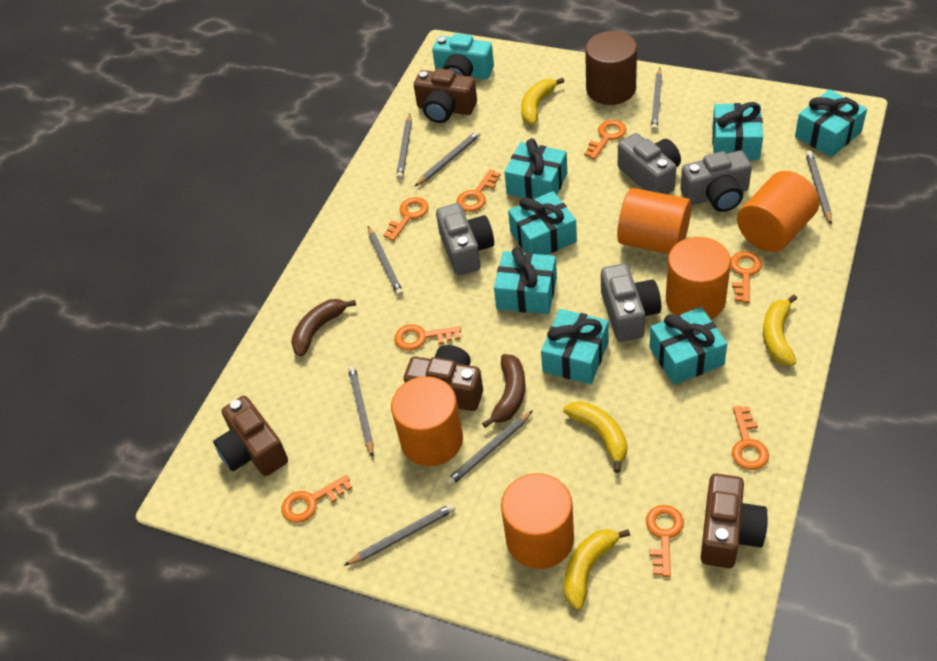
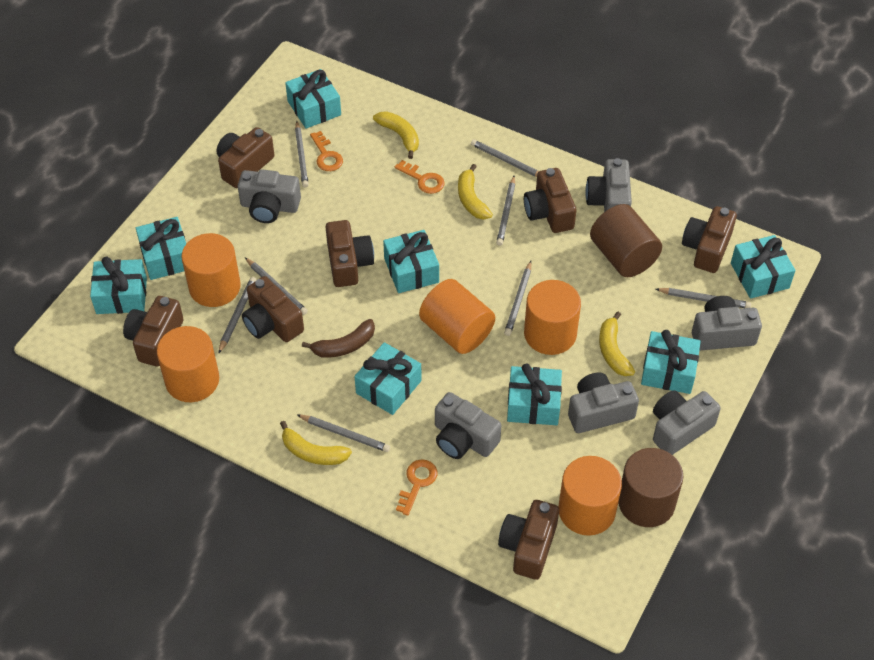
brown banana: [291,299,356,357] [482,354,526,428] = 2 -> [302,319,375,358] = 1
brown camera: [213,396,288,476] [404,345,483,411] [414,68,477,123] [701,473,768,568] = 4 -> [123,296,183,366] [217,127,275,188] [242,276,304,342] [326,220,374,287] [498,500,559,580] [524,168,577,233] [682,206,737,273] = 7
brown cylinder: [585,31,637,105] = 1 -> [590,204,662,277] [618,448,683,527] = 2
grey camera: [436,203,494,276] [601,263,661,342] [618,133,681,194] [680,150,752,212] = 4 -> [238,169,301,223] [435,392,501,459] [568,372,639,433] [585,158,632,212] [653,390,721,455] [692,296,762,350] = 6
orange key: [281,475,352,523] [383,197,429,241] [394,324,461,351] [456,169,500,212] [584,120,626,160] [646,505,684,577] [731,251,762,303] [732,406,769,470] = 8 -> [310,131,343,171] [395,160,445,194] [396,459,437,516] = 3
turquoise camera: [432,34,494,79] = 1 -> none = 0
turquoise gift: [494,247,557,314] [504,138,567,199] [508,191,577,255] [541,309,609,384] [650,307,727,385] [712,102,763,160] [795,89,867,157] = 7 -> [90,256,147,314] [136,217,186,280] [285,69,341,129] [354,342,422,415] [383,230,439,293] [507,363,562,425] [641,330,701,394] [731,235,795,299] = 8

